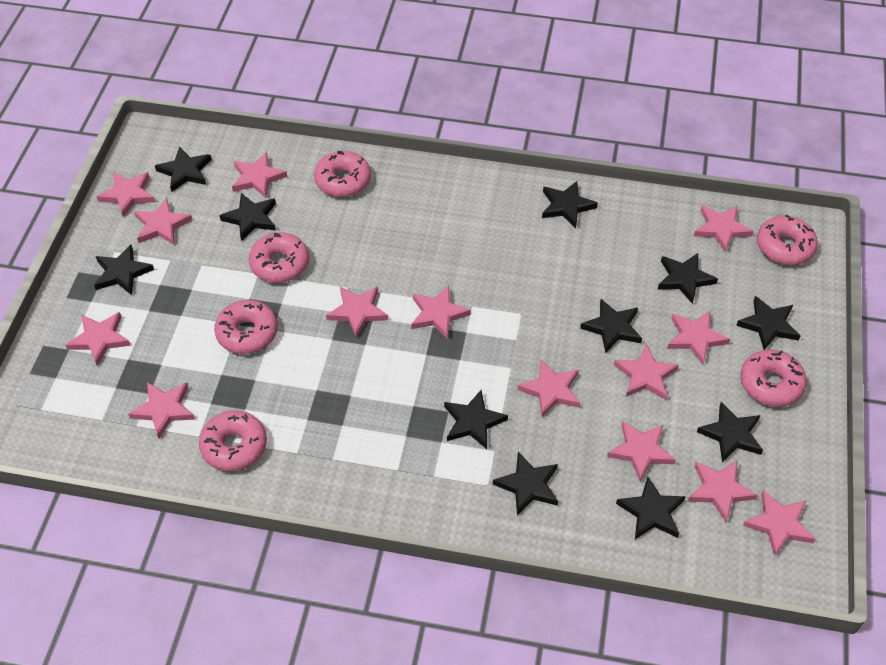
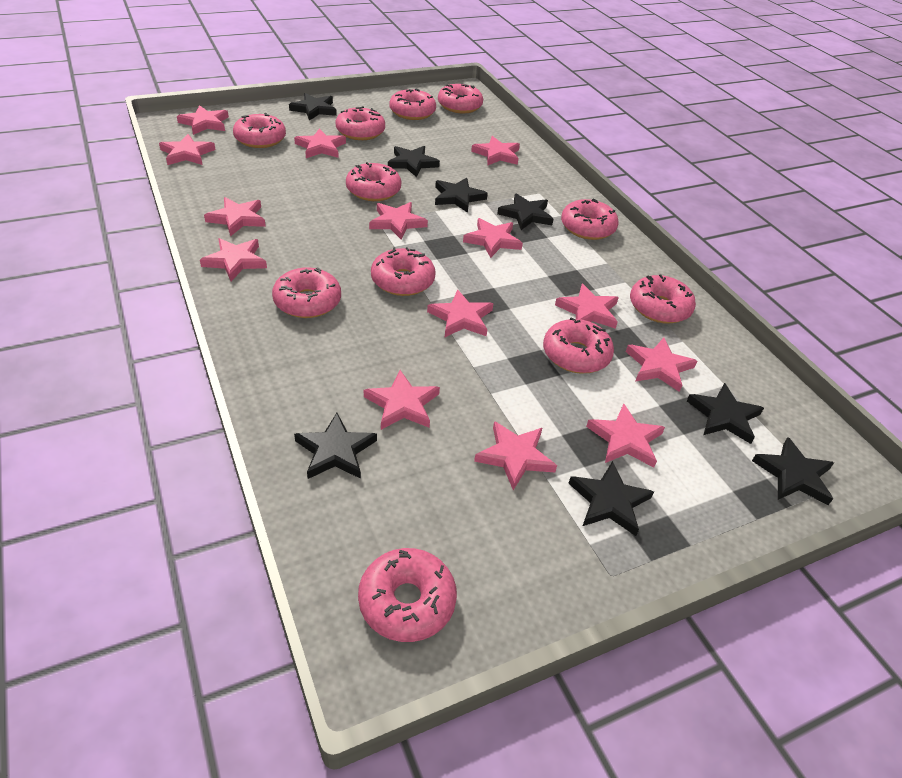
black star: [94,245,154,295] [155,146,212,192] [219,193,276,241] [444,390,508,449] [493,452,558,516] [542,181,598,228] [580,299,642,353] [616,477,686,539] [658,253,718,304] [697,402,763,462] [736,296,801,350] = 11 -> [289,93,337,121] [294,413,377,479] [388,146,440,177] [435,178,488,213] [497,194,553,230] [568,461,654,536] [687,383,764,444] [752,437,834,505] = 8
pink donut: [199,410,267,471] [214,300,278,354] [249,233,309,283] [314,151,371,197] [740,350,807,407] [757,215,818,265] = 6 -> [233,113,286,148] [272,267,341,318] [336,106,385,140] [346,162,401,201] [358,548,457,642] [371,247,436,296] [389,88,436,120] [438,84,483,113] [543,318,614,374] [561,199,619,240] [630,274,696,324] = 11

